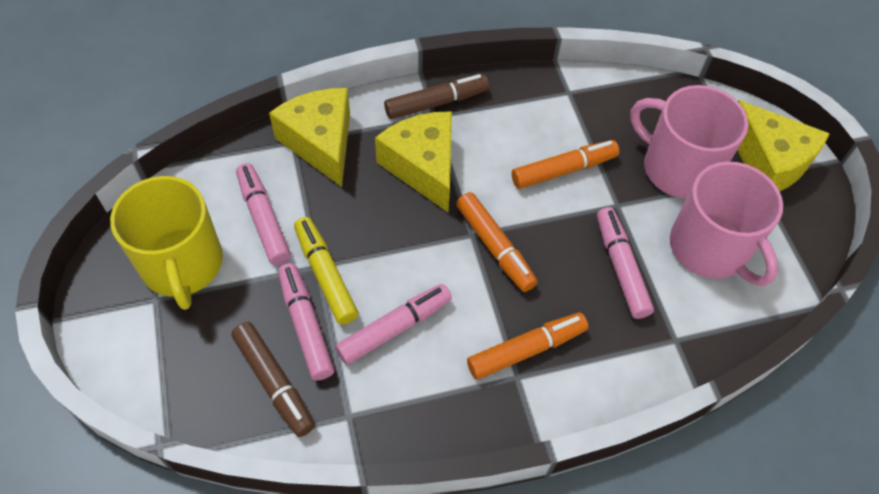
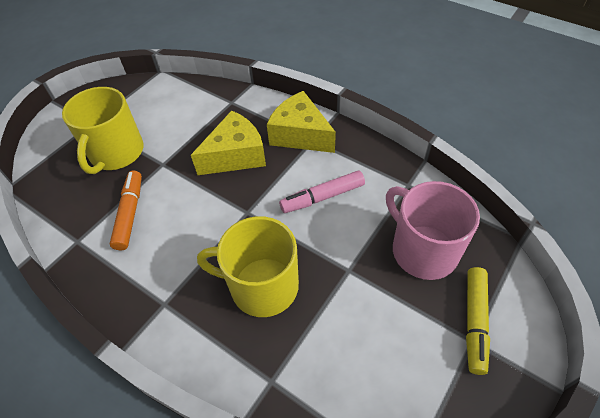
brown marker: [231,322,315,437] [384,74,489,119] = 2 -> none = 0
orange marker: [456,192,537,292] [467,312,588,380] [512,140,619,189] = 3 -> [110,171,142,250] = 1
pink marker: [236,163,291,265] [278,263,334,381] [335,284,452,365] [597,207,654,319] = 4 -> [279,170,365,213] = 1
pink mug: [630,85,748,198] [670,161,783,286] = 2 -> [386,181,480,280] = 1
yellow cheese: [269,88,350,187] [375,111,452,212] [737,100,830,191] = 3 -> [191,110,266,175] [267,91,336,153] = 2
yellow mug: [110,176,223,310] = 1 -> [62,87,144,174] [197,216,299,317] = 2

